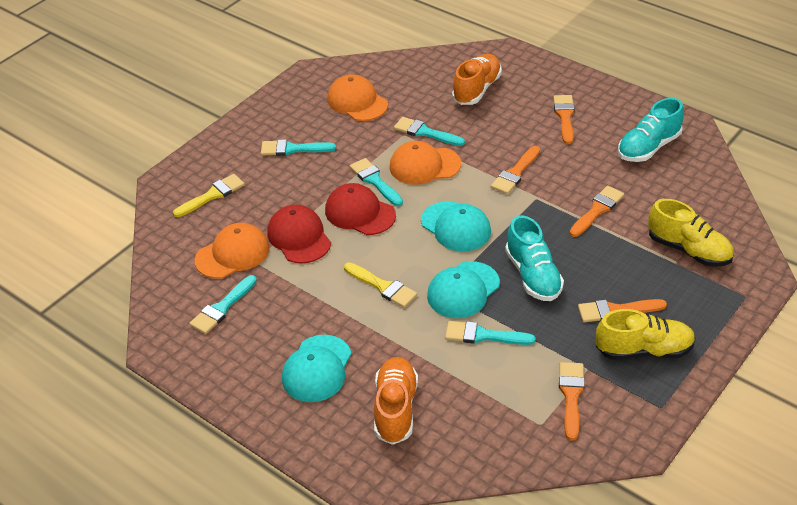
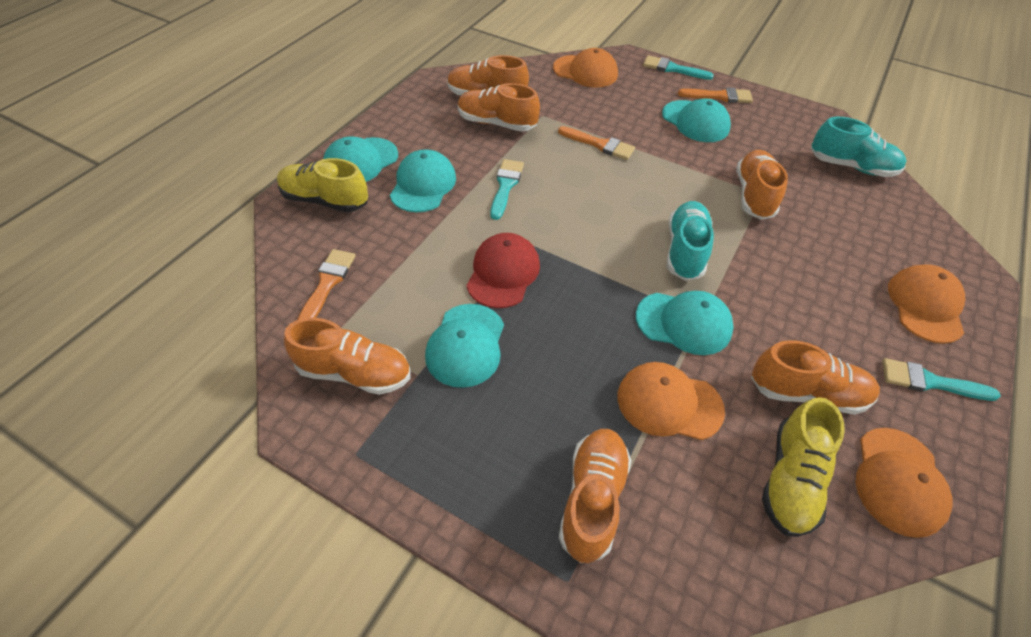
orange brush: [491,146,540,194] [553,95,575,144] [559,362,585,441] [570,186,624,237] [578,299,667,322] = 5 -> [298,249,355,320] [558,126,635,160] [678,87,753,103] = 3
orange cap: [194,223,270,279] [327,74,388,121] [390,141,461,184] = 3 -> [553,48,618,88] [618,362,725,440] [855,428,953,538] [888,264,965,344] = 4
orange shoe: [374,357,418,445] [452,54,502,105] = 2 -> [284,318,410,395] [447,55,529,95] [458,83,540,132] [559,429,631,564] [736,150,788,220] [751,340,880,415] = 6
red cap: [268,205,331,263] [325,183,396,235] = 2 -> [466,233,540,308] = 1
turquoise brush: [189,275,257,334] [261,139,336,156] [350,158,403,206] [394,117,465,146] [445,321,536,345] = 5 -> [490,159,524,220] [643,55,714,80] [882,358,1001,401] = 3
turquoise cap: [282,335,351,402] [421,201,491,251] [427,261,500,318] = 3 -> [323,136,398,182] [390,149,456,213] [425,304,504,388] [636,291,734,355] [662,99,731,142] = 5
yellow brush: [173,174,245,217] [344,262,417,308] = 2 -> none = 0

